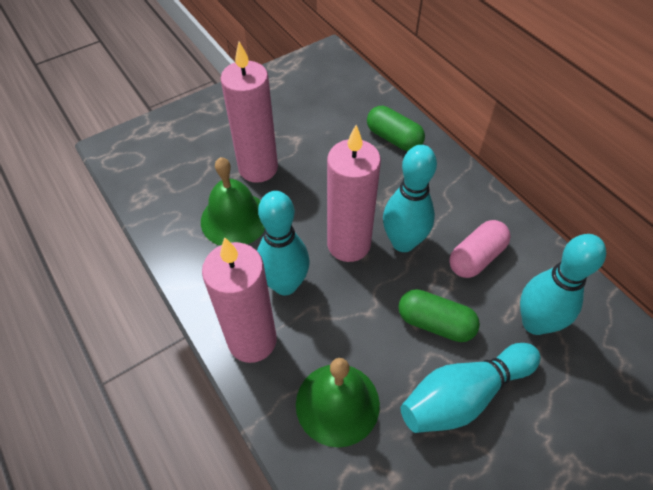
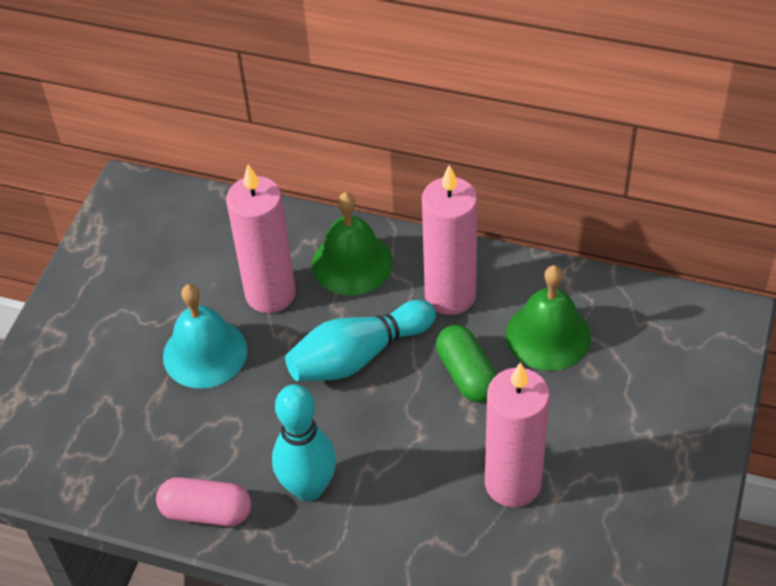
green capsule: [367,106,425,151] [398,289,480,342] = 2 -> [436,325,497,402] = 1
turquoise bell: none = 0 -> [163,284,247,388] = 1
turquoise bowling pin: [257,191,310,295] [383,145,437,252] [401,343,541,433] [520,234,606,335] = 4 -> [272,384,336,501] [285,300,436,381] = 2

